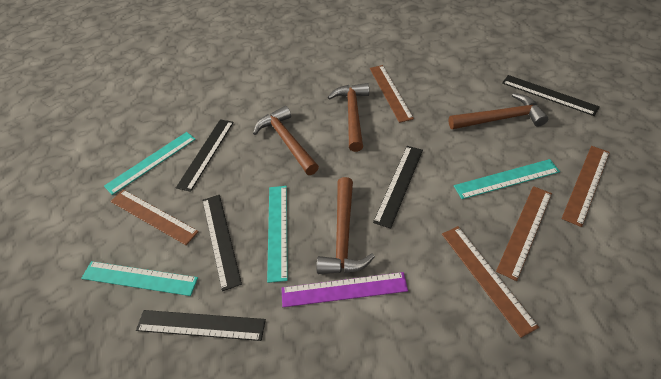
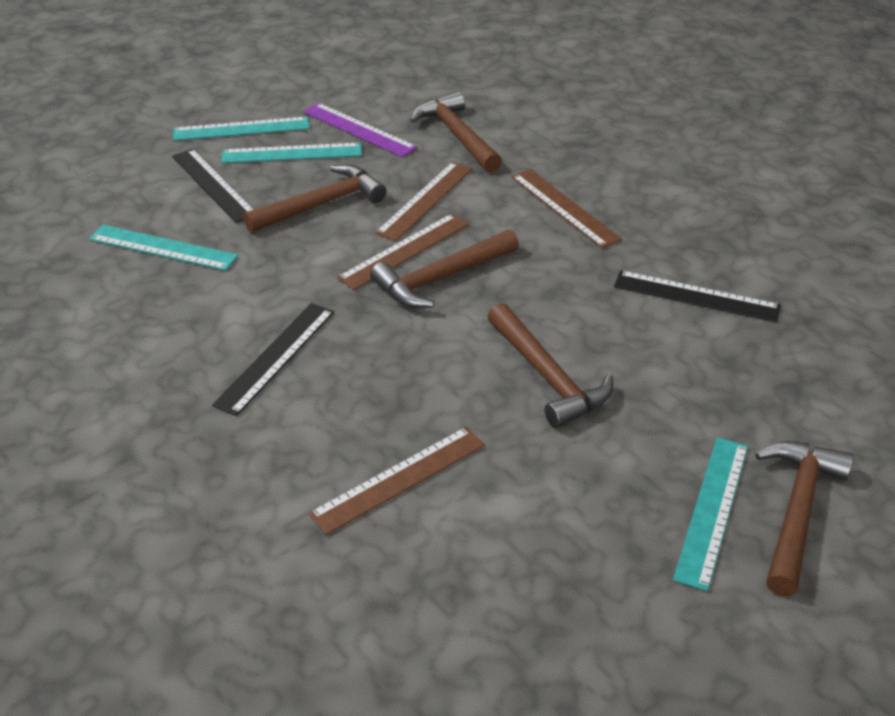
black ruler: [136,310,266,341] [176,119,234,192] [202,195,242,291] [373,146,423,229] [502,75,600,116] = 5 -> [172,149,254,223] [212,303,334,416] [614,270,781,322] = 3
brown hammer: [253,106,319,175] [316,177,375,274] [327,83,369,152] [449,93,548,129] = 4 -> [243,165,386,233] [370,230,519,308] [410,92,502,172] [487,303,613,428] [755,441,854,597] = 5
brown ruler: [110,190,199,245] [370,65,414,123] [442,226,539,338] [496,186,552,281] [561,146,610,227] = 5 -> [308,427,485,535] [337,213,469,290] [375,162,473,241] [511,169,622,248] = 4

